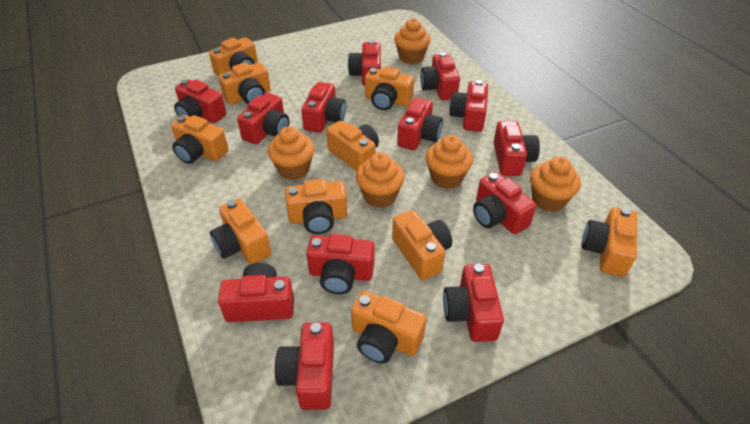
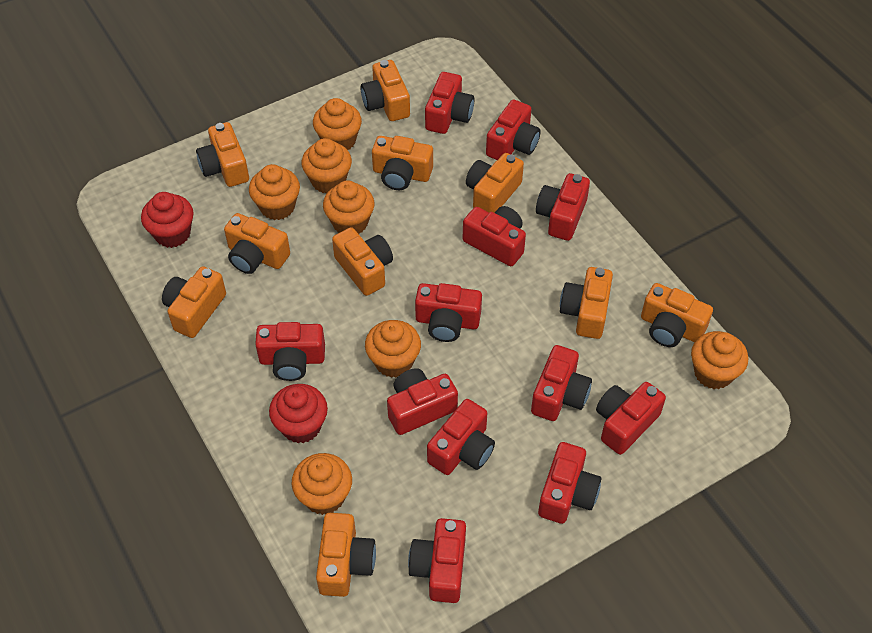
orange cupcake: [268,126,314,180] [356,152,405,208] [394,18,431,64] [426,135,473,189] [530,156,581,212] = 5 -> [249,164,300,220] [292,453,352,515] [301,138,352,194] [313,98,362,150] [323,180,374,234] [365,320,421,378] [691,331,748,389] = 7
red camera: [174,79,226,123] [218,263,294,322] [237,93,289,144] [275,323,334,410] [301,82,346,133] [306,234,375,294] [348,40,381,86] [397,97,443,150] [420,52,460,100] [443,264,504,342] [449,80,488,132] [473,172,536,234] [493,121,540,176] = 13 -> [255,322,325,381] [387,368,458,435] [408,518,466,603] [415,283,482,342] [425,72,474,134] [427,399,495,475] [463,206,526,266] [486,100,541,160] [531,345,592,421] [536,173,590,241] [538,442,601,524] [596,382,666,455] = 12
red cupcake: none = 0 -> [141,192,194,248] [269,384,328,443] = 2

